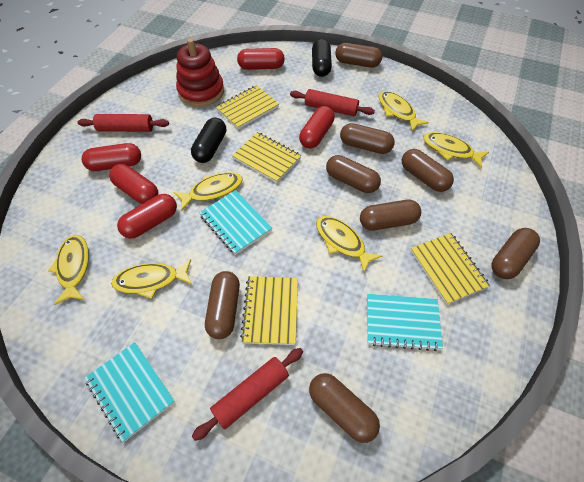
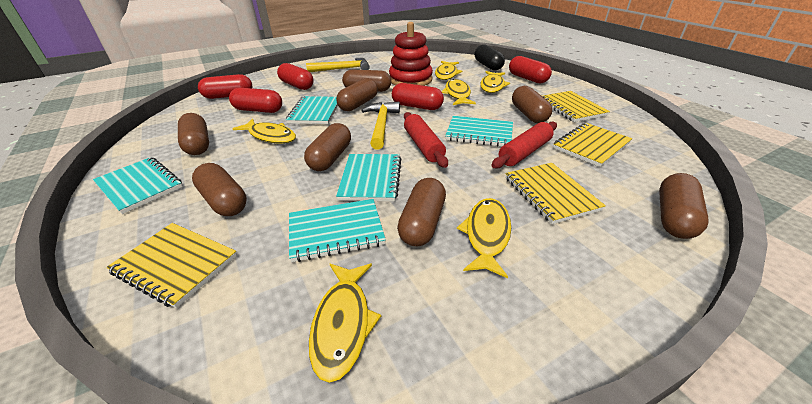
black capsule: [191,118,226,163] [312,39,332,77] = 2 -> [475,44,505,71] = 1
red rolling pin: [78,114,169,132] [192,348,303,441] [290,89,375,116] = 3 -> [404,112,448,168] [491,122,557,169] = 2
turquoise notebook: [85,342,175,442] [199,190,272,255] [367,294,443,351] = 3 -> [93,157,182,214] [286,96,338,124] [289,199,386,262] [336,154,402,201] [445,116,513,147] = 5
yellow hammer: none = 0 -> [306,58,370,72] [361,102,400,149] = 2

